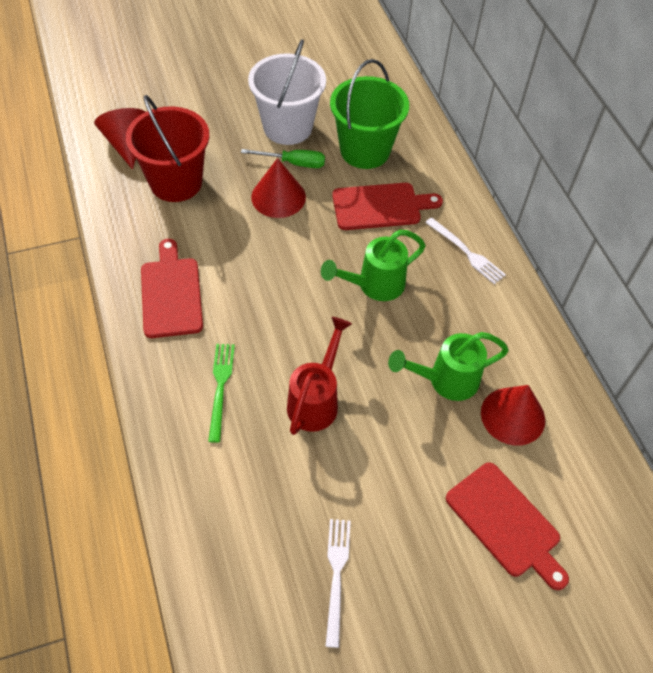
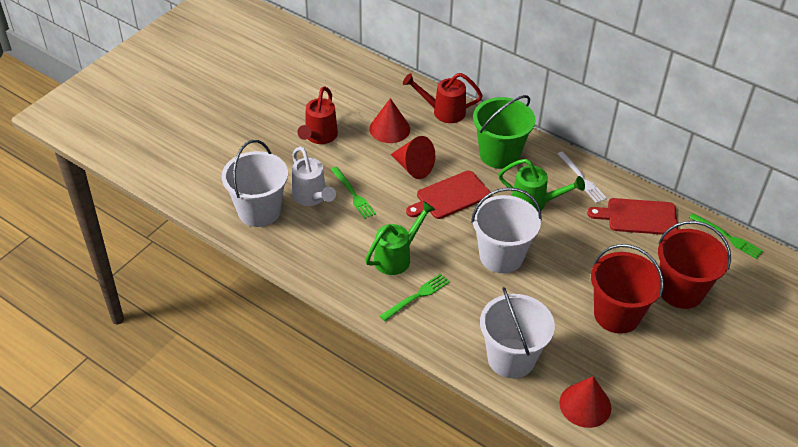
green fork: [208,344,235,443] = 1 -> [331,167,376,219] [380,273,450,321] [689,213,763,259] = 3
green screwdriver: [241,149,325,168] = 1 -> none = 0
red bucket: [126,95,209,202] = 1 -> [591,244,664,334] [658,221,731,309] = 2
red cutting board: [141,239,203,338] [332,183,443,230] [446,463,569,590] = 3 -> [406,171,491,219] [587,198,678,235] = 2
red watering can: [287,317,352,435] = 1 -> [297,86,338,144] [403,73,483,123] = 2
white bucket: [248,39,326,145] = 1 -> [222,140,288,227] [471,187,542,273] [480,287,555,379] = 3
white fork: [325,519,351,648] [425,217,506,284] = 2 -> [557,151,607,203] = 1
white watering can: none = 0 -> [292,147,336,206] = 1

